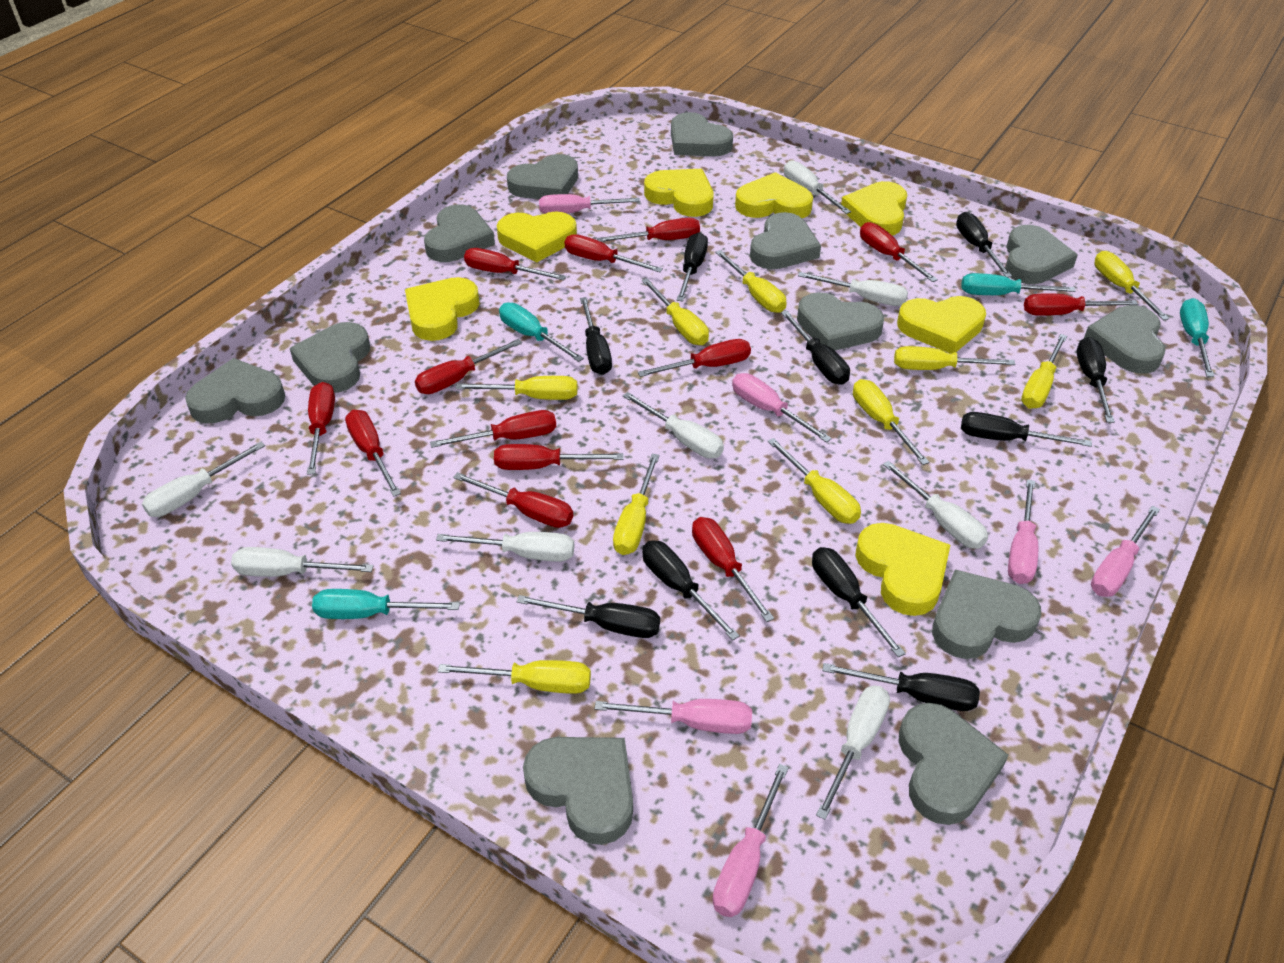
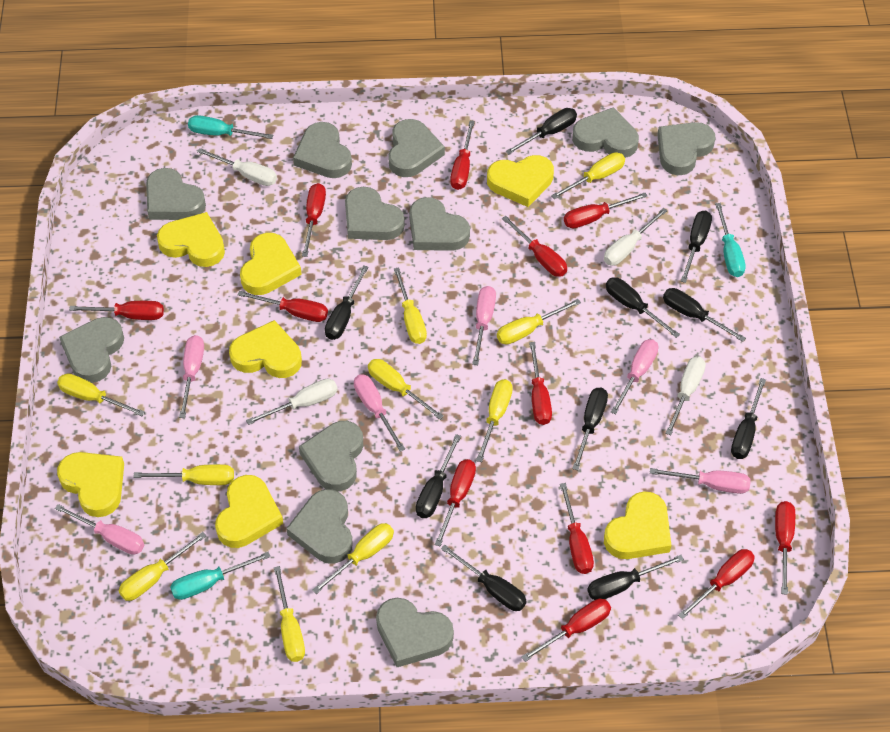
grey heart: [185,358,285,423] [290,322,370,393] [424,204,495,262] [507,154,578,199] [523,737,633,845] [671,112,733,156] [750,212,821,269] [797,292,884,351] [898,703,1009,825] [932,569,1041,659] [1005,225,1078,284] [1084,305,1166,374] = 12 -> [59,317,124,383] [146,168,206,220] [286,489,353,564] [293,122,352,178] [299,421,363,492] [345,187,405,240] [376,598,454,667] [388,119,445,177] [409,197,470,251] [572,107,639,158] [657,122,715,175] = 11
red screwdriver: [307,382,335,475] [345,410,401,497] [415,339,522,394] [430,410,556,448] [453,472,573,528] [464,248,566,280] [494,444,624,470] [564,234,663,272] [597,218,700,242] [638,339,751,377] [692,517,774,622] [860,222,938,282] [1024,294,1138,316] = 13 -> [69,301,164,320] [238,291,328,322] [302,183,326,257] [435,459,476,546] [450,121,475,190] [502,216,567,277] [522,599,611,662] [529,342,552,425] [560,483,594,574] [564,193,648,228] [678,549,755,620] [775,501,795,595] = 12
turquoise screwdriver: [312,589,460,619] [499,303,584,362] [962,273,1075,295] [1180,298,1214,377] = 4 -> [170,552,271,600] [188,115,273,139] [715,203,746,277] = 3
white screwdriver: [142,442,265,517] [231,547,374,577] [436,532,574,562] [623,392,724,459] [784,160,851,214] [798,272,908,306] [816,686,890,820] [883,461,988,549] = 8 -> [197,148,277,186] [246,379,338,425] [604,208,668,265] [665,357,706,435] = 4

